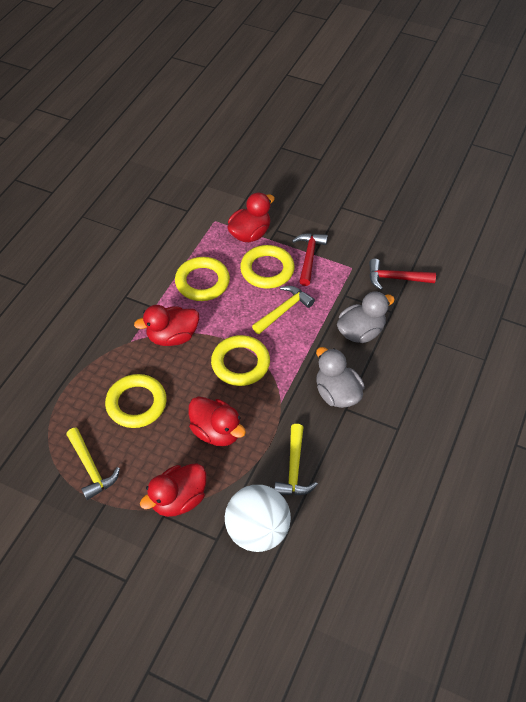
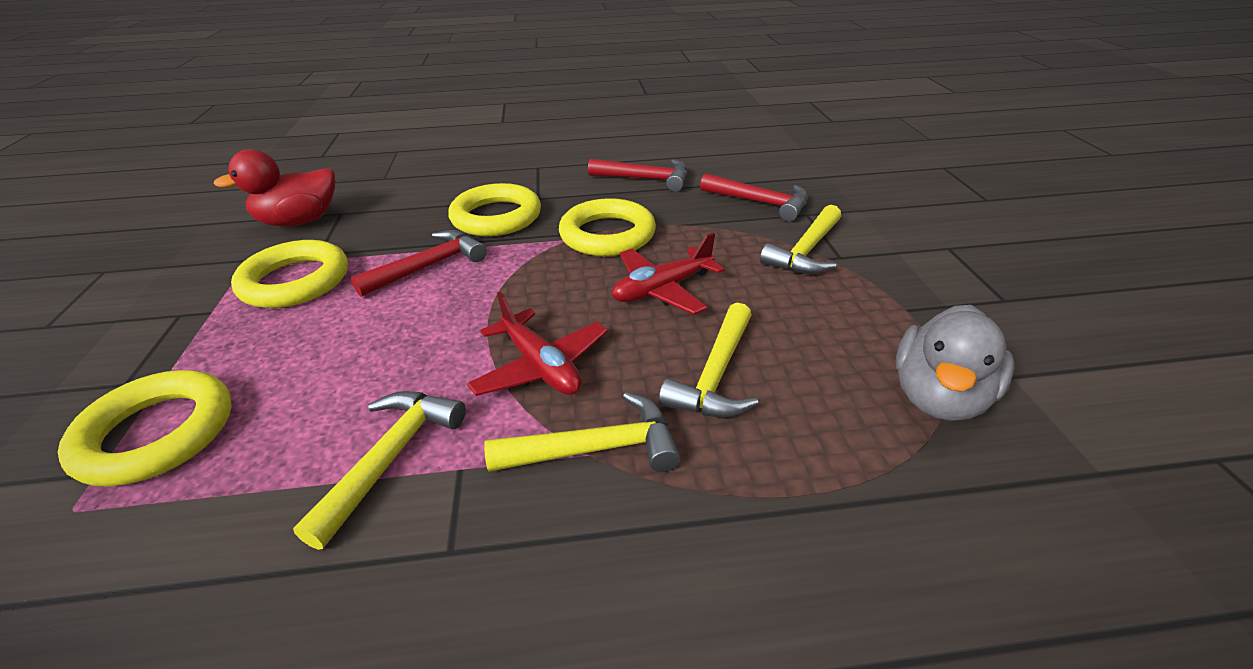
grey duck: [316,347,365,408] [337,291,395,343] = 2 -> [896,305,1014,421] = 1
red duck: [134,305,199,346] [140,463,206,517] [188,396,246,446] [227,192,275,242] = 4 -> [213,149,335,227] = 1
red hammer: [292,233,328,286] [369,259,436,290] = 2 -> [351,230,487,297] [588,159,687,192] [700,173,808,222] = 3
red plane: none = 0 -> [467,292,608,396] [612,232,725,315] = 2
white ball: [225,485,291,552] = 1 -> none = 0
yellow hammer: [66,428,120,500] [252,286,315,334] [274,424,318,495] = 3 -> [293,391,466,550] [484,392,680,472] [659,303,758,417] [760,205,841,274] = 4

